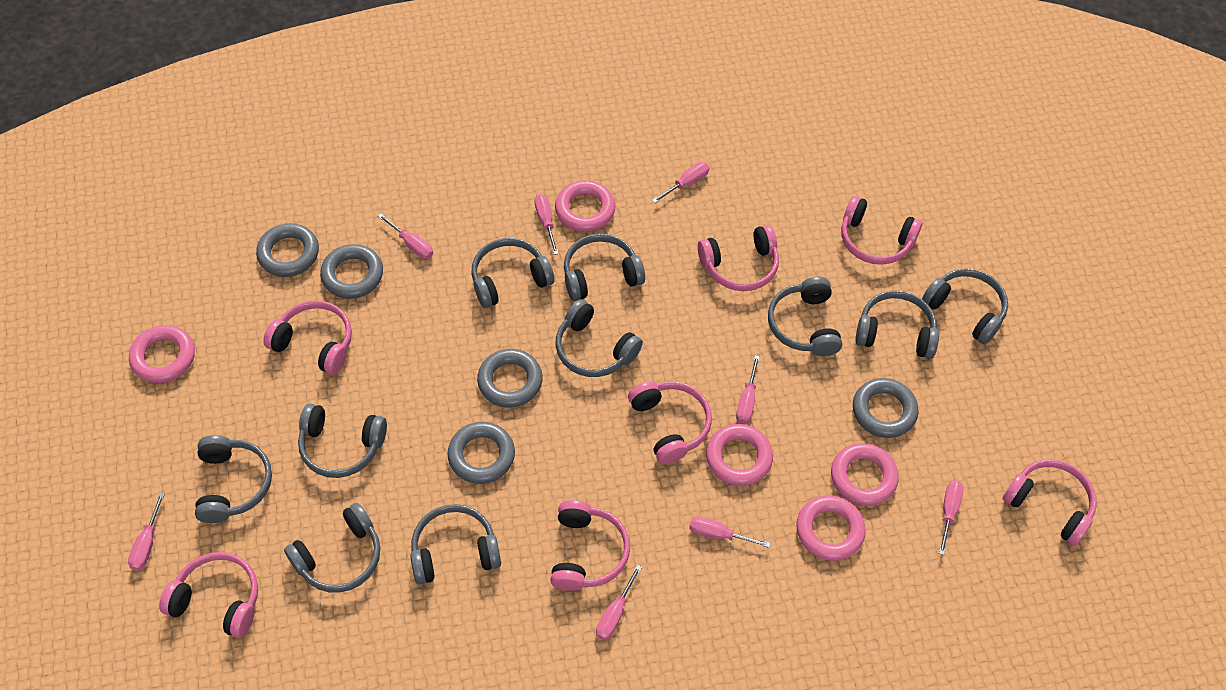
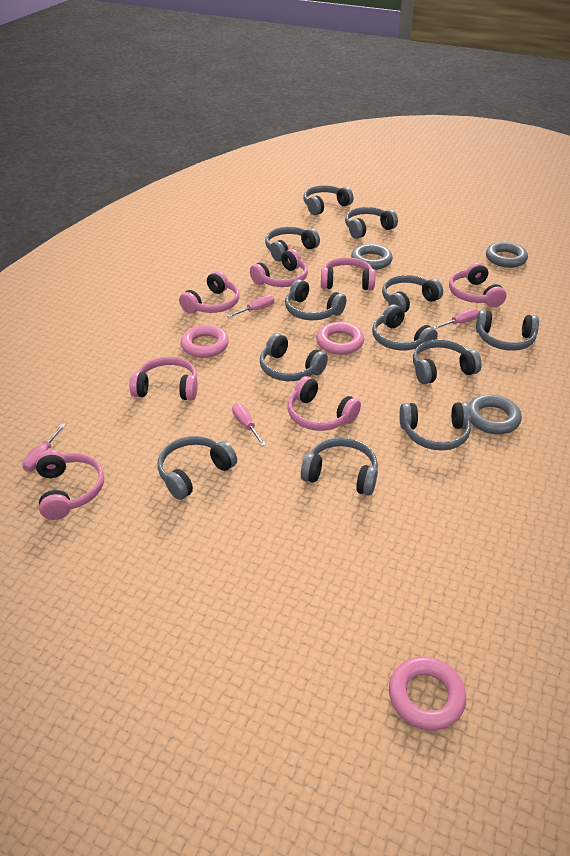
grey headphones: [195,435,272,523] [284,503,380,593] [298,404,387,478] [410,504,501,585] [471,238,555,308] [555,299,643,377] [564,234,645,301] [768,277,842,356] [855,290,939,359] [922,268,1008,344] = 10 -> [157,436,237,500] [260,333,328,381] [265,227,320,261] [285,279,346,320] [301,437,378,496] [303,185,353,215] [345,207,398,239] [372,304,438,350] [382,275,443,313] [399,402,471,451] [413,339,482,384] [476,310,539,351] = 12
grey ring: [256,223,319,277] [320,244,383,299] [447,422,515,484] [477,349,543,408] [853,378,919,438] = 5 -> [351,244,393,270] [469,395,522,434] [486,242,528,268] = 3
pink ring: [129,325,195,383] [555,180,615,232] [706,424,773,486] [796,496,866,561] [831,443,899,506] = 5 -> [181,325,229,358] [316,322,364,355] [389,656,466,731] = 3
pink screwdriver: [128,492,165,571] [378,214,433,259] [535,194,559,255] [596,565,642,640] [652,162,709,203] [689,516,771,548] [736,355,760,424] [939,480,964,555] = 8 -> [22,424,66,472] [227,295,274,317] [232,403,266,446] [433,309,479,329] = 4

